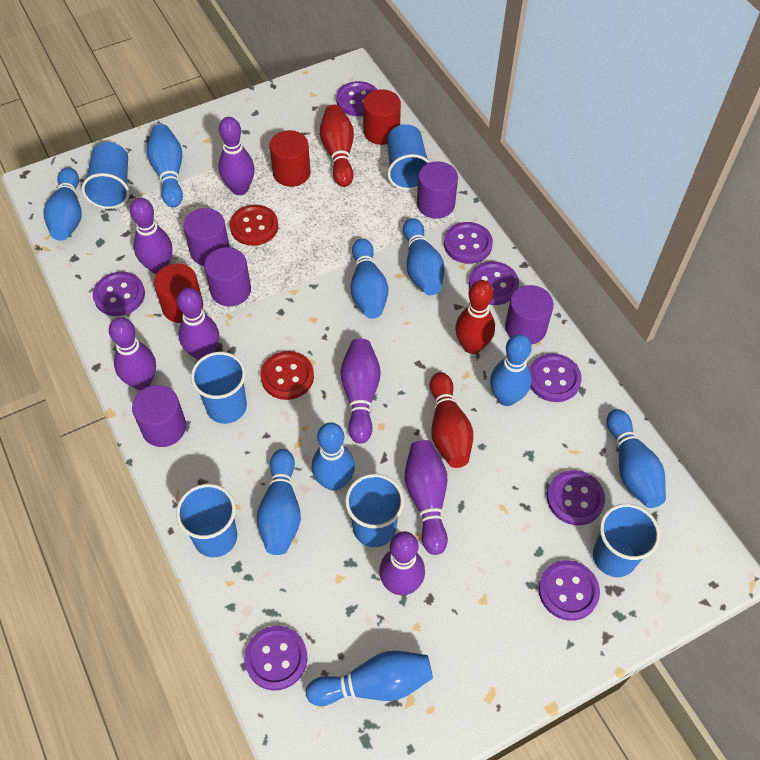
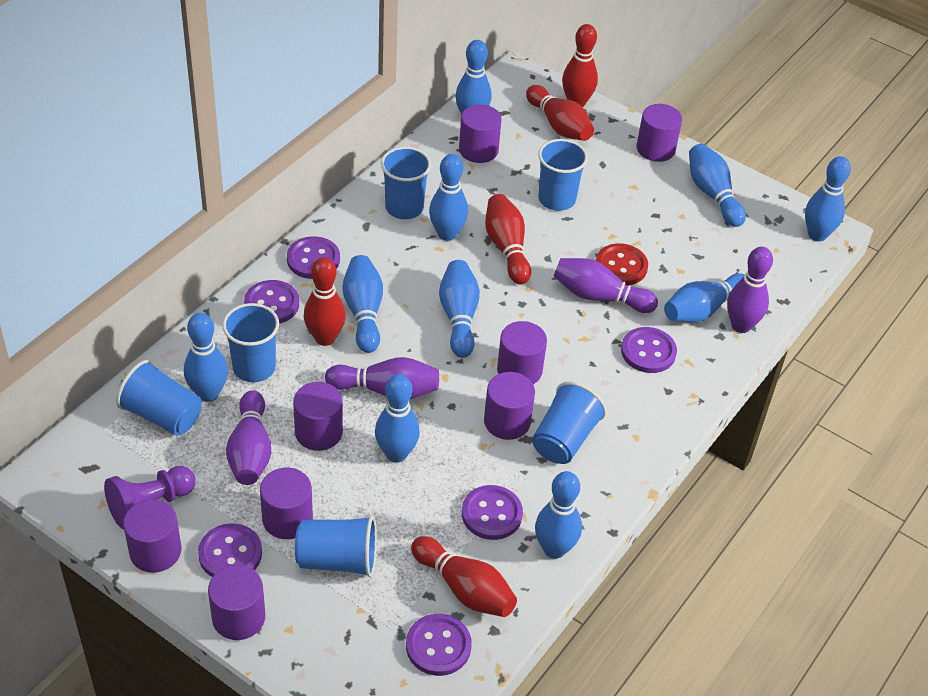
blue bowling pin: [43,167,81,241] [147,124,183,208] [257,449,301,555] [306,651,433,706] [312,422,355,491] [350,238,388,319] [403,218,445,295] [490,334,532,406] [606,409,666,508] = 9 -> [184,313,228,402] [342,255,383,353] [375,374,420,463] [429,154,468,241] [439,260,480,358] [455,40,492,115] [535,471,582,559] [664,273,745,323] [689,144,746,227] [805,156,851,241] = 10
purple bowling pin: [109,317,156,390] [130,198,172,274] [177,288,219,360] [218,117,255,195] [340,339,381,443] [379,531,425,595] [405,440,448,555] = 7 -> [226,390,271,485] [325,357,439,399] [554,258,658,313] [727,247,773,333] = 4
purple button: [93,272,145,316] [244,626,307,691] [336,81,377,116] [444,222,493,264] [468,261,519,305] [529,353,582,402] [538,560,600,621] [547,470,605,525] = 8 -> [198,523,262,577] [244,280,299,324] [287,236,340,279] [406,614,472,676] [462,485,523,540] [621,327,677,373] = 6
purple cylinder: [132,385,186,447] [183,208,230,266] [204,247,251,306] [417,161,458,219] [505,285,554,345] = 5 -> [123,499,181,573] [208,565,265,640] [260,468,313,539] [293,382,343,451] [459,104,502,163] [484,372,535,440] [497,321,547,384] [637,104,682,162] = 8
purple pawn: none = 0 -> [104,466,195,529] = 1
red bowling pin: [320,105,354,187] [430,372,473,468] [455,280,495,354] = 3 -> [304,257,346,346] [411,536,517,617] [485,194,531,284] [526,85,594,141] [562,24,598,107] = 5
red button: [230,205,278,246] [261,351,314,400] = 2 -> [596,243,648,285] = 1
red cylinder: [154,264,203,323] [270,130,310,187] [363,89,401,145] = 3 -> none = 0

